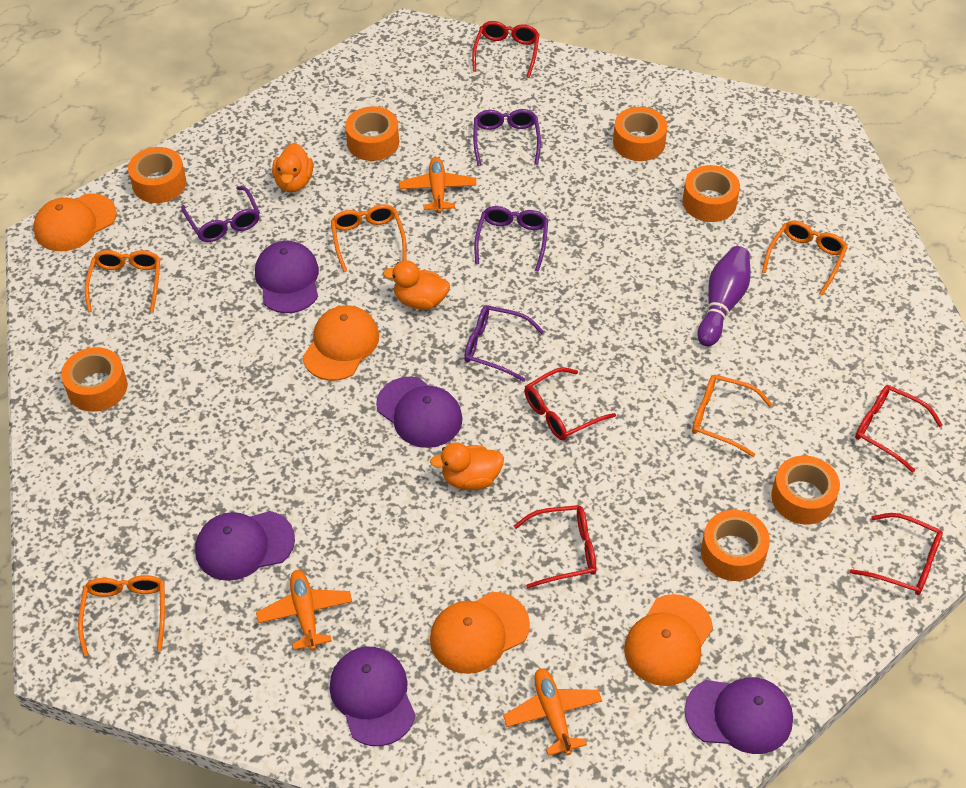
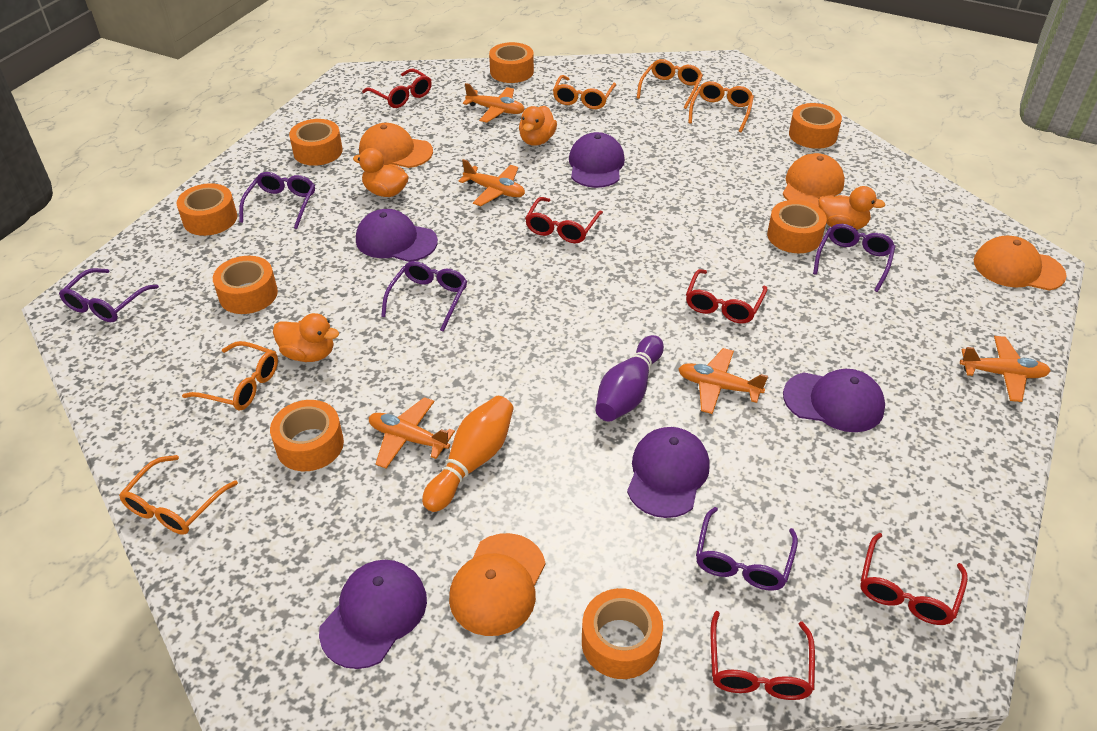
orange bowling pin: none = 0 -> [422,396,514,512] = 1
orange duck: [272,143,313,192] [383,260,450,310] [430,442,504,490] = 3 -> [273,313,339,362] [353,148,409,197] [519,106,557,146] [818,186,885,230] = 4
orange plane: [256,570,352,651] [399,157,477,213] [503,668,602,756] = 3 -> [369,397,455,469] [458,159,525,206] [463,83,525,123] [678,348,768,414] [960,336,1050,402] = 5
orange tape: [61,347,128,412] [128,147,186,203] [345,106,399,161] [613,107,668,161] [683,165,740,222] [701,510,770,581] [771,456,840,525] = 7 -> [177,183,237,236] [213,256,278,314] [270,400,344,471] [289,119,343,166] [489,42,534,83] [582,588,663,679] [767,200,827,253] [789,103,842,149] = 8
purple glasses: [181,186,260,242] [464,305,544,382] [473,109,541,166] [474,206,548,272] = 4 -> [59,268,159,322] [239,172,315,229] [381,261,467,332] [696,507,798,591] [813,224,896,292] = 5

